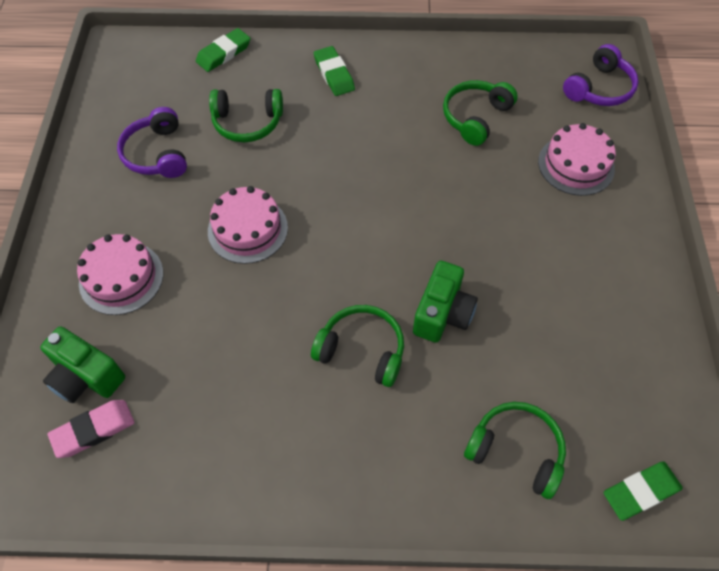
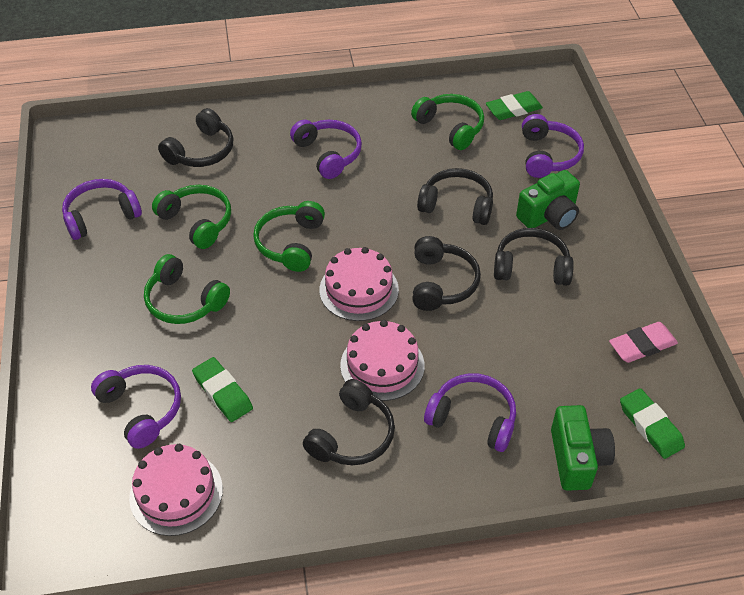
black headphones: none = 0 -> [158,108,234,167] [303,379,395,465] [413,236,481,311] [417,168,493,225] [494,228,574,286] = 5
purple headphones: [117,107,187,178] [563,44,639,106] = 2 -> [62,179,142,240] [91,365,181,449] [290,120,362,179] [424,373,516,452] [522,114,584,178] = 5

